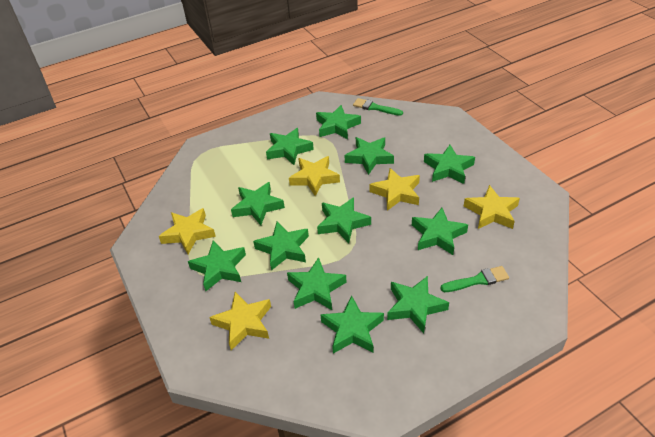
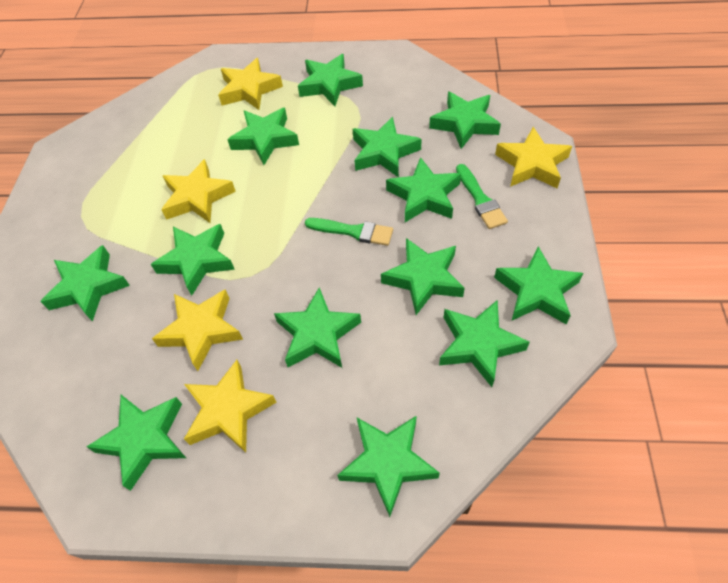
green star: [188,240,246,291] [231,182,285,225] [253,222,309,270] [266,128,314,165] [287,257,347,310] [316,105,361,139] [317,197,371,243] [321,296,384,354] [344,137,394,175] [387,276,449,333] [412,208,468,255] [424,145,475,184] = 12 -> [40,245,130,322] [86,395,186,491] [151,224,235,296] [227,108,299,165] [274,288,361,368] [298,54,363,106] [337,415,440,517] [353,116,422,177] [381,238,465,315] [386,157,461,222] [429,91,501,149] [439,300,530,387] [494,246,583,324] = 13

